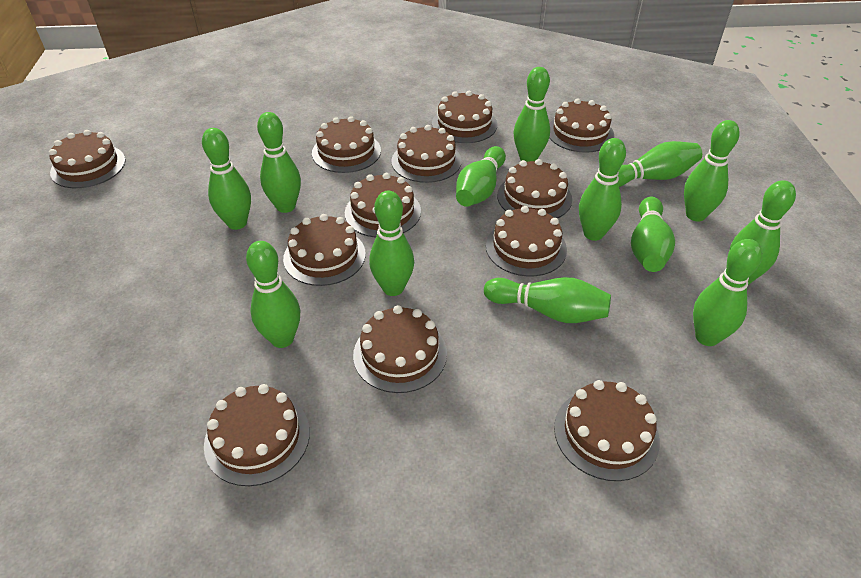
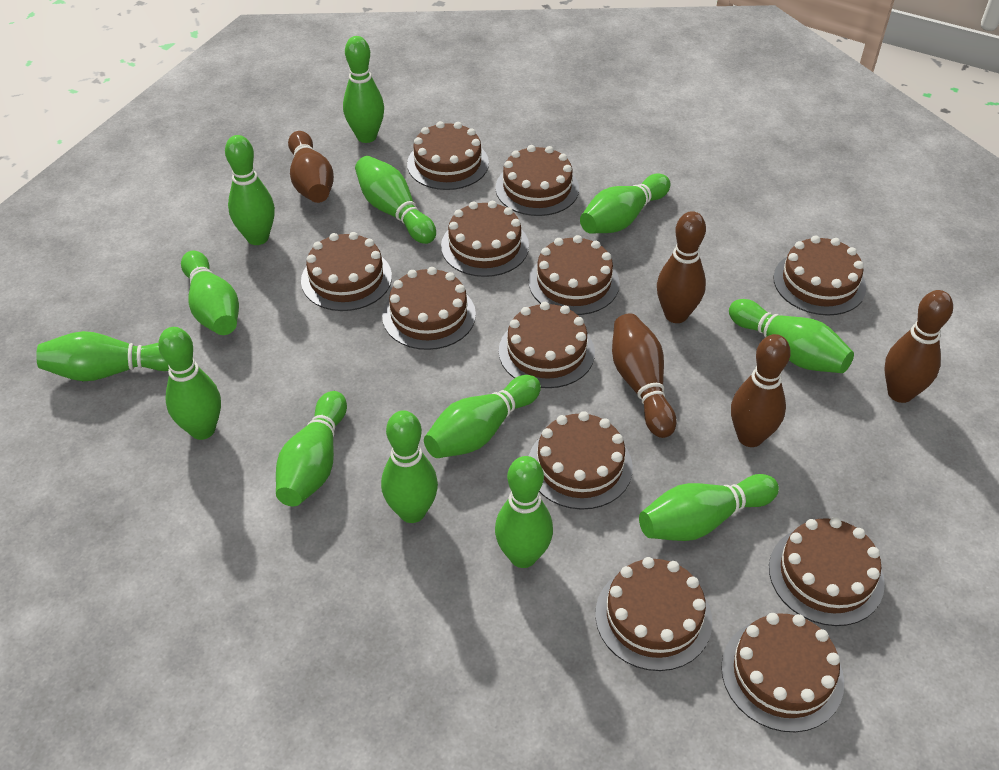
brown bowling pin: none = 0 -> [288,131,334,203] [612,313,676,438] [657,211,706,323] [731,334,791,447] [884,290,953,403] = 5

